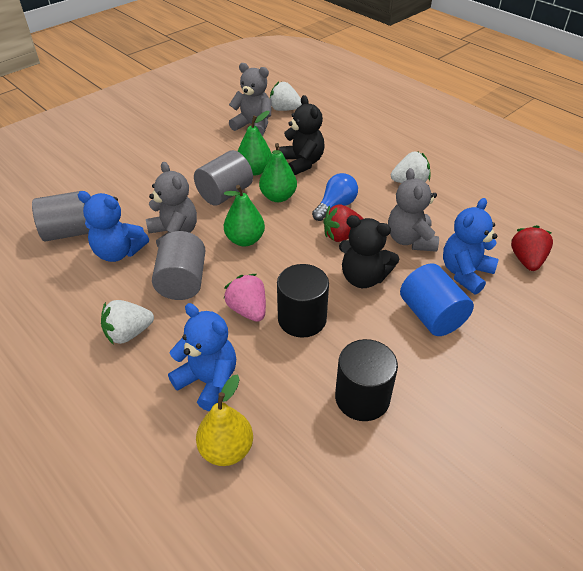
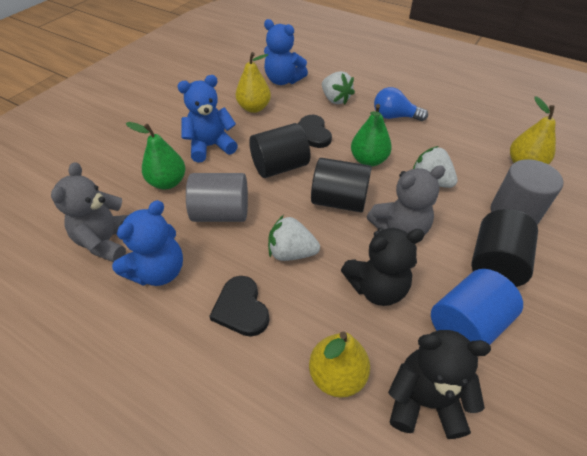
black cylinder: [277,264,329,338] [335,339,398,421] = 2 -> [249,123,311,178] [311,158,372,213] [471,209,538,287] = 3
black heart: none = 0 -> [209,276,270,337] [298,115,332,148] = 2
green pear: [224,185,265,246] [237,111,272,175] [259,143,297,202] = 3 -> [126,122,186,190] [351,104,392,167] = 2
grey cylinder: [32,191,89,242] [152,231,206,300] [194,150,253,206] = 3 -> [186,173,248,222] [491,159,563,225] = 2
grey teddy bear: [146,162,197,247] [229,63,272,136] [388,168,439,252] = 3 -> [51,162,128,262] [367,165,445,236] = 2
pink strawberry: [223,274,266,322] = 1 -> none = 0
red strawberry: [323,204,364,242] [511,225,553,271] = 2 -> none = 0
yellow pear: [196,375,253,466] = 1 -> [236,52,271,113] [309,332,370,398] [510,96,556,164] = 3

